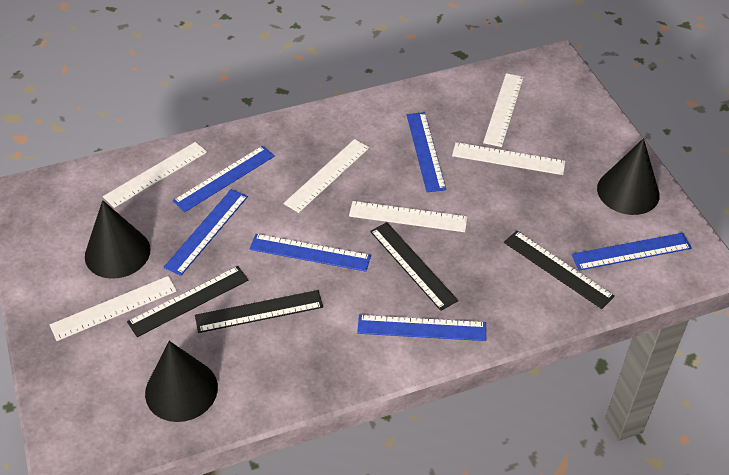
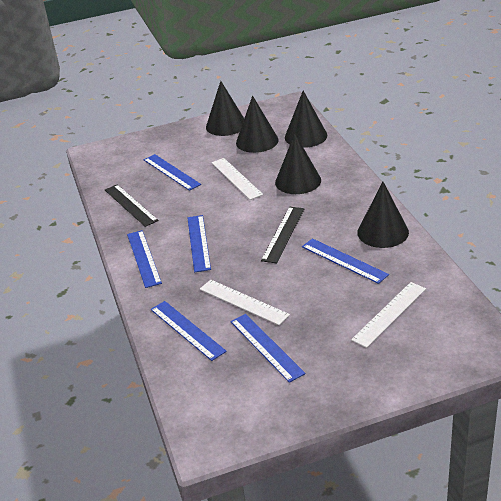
black cone: [85,200,150,279] [145,341,218,422] [597,138,660,215] = 3 -> [206,81,244,136] [236,95,279,153] [275,133,321,194] [285,91,327,148] [357,182,409,248] = 5
black ruler: [127,266,248,337] [195,290,323,333] [370,222,458,311] [504,231,615,309] = 4 -> [105,184,158,227] [261,207,304,263] = 2
white ruler: [50,276,177,341] [103,142,207,208] [283,139,370,213] [349,201,468,232] [452,142,565,175] [483,73,524,147] = 6 -> [200,280,290,325] [211,158,263,200] [351,282,426,348] = 3

